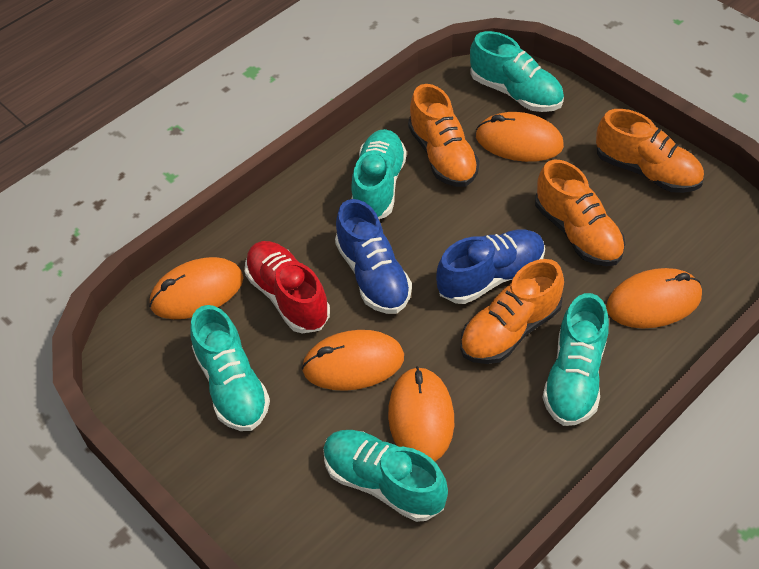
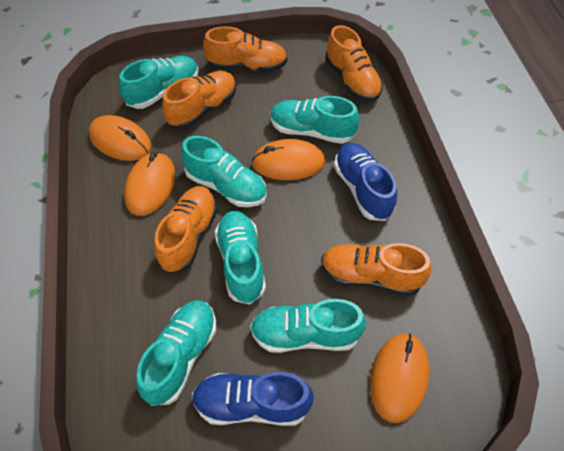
orange mouse: [149,257,243,319] [302,330,404,391] [388,366,454,462] [476,112,564,162] [606,268,702,329] = 5 -> [89,115,151,161] [124,152,176,216] [252,139,325,180] [370,333,430,423] = 4
orange shoe: [408,84,480,187] [460,259,564,364] [535,160,625,266] [596,109,704,193] = 4 -> [154,186,217,274] [162,71,236,129] [203,26,287,72] [321,243,432,296] [325,25,383,102] = 5
red shoe: [245,241,330,333] = 1 -> none = 0
turquoise shoe: [190,305,270,431] [323,430,448,522] [351,129,407,219] [470,31,564,112] [543,293,609,426] = 5 -> [119,56,199,109] [136,300,216,406] [181,136,267,207] [215,211,266,304] [250,299,366,353] [270,96,359,144] = 6

